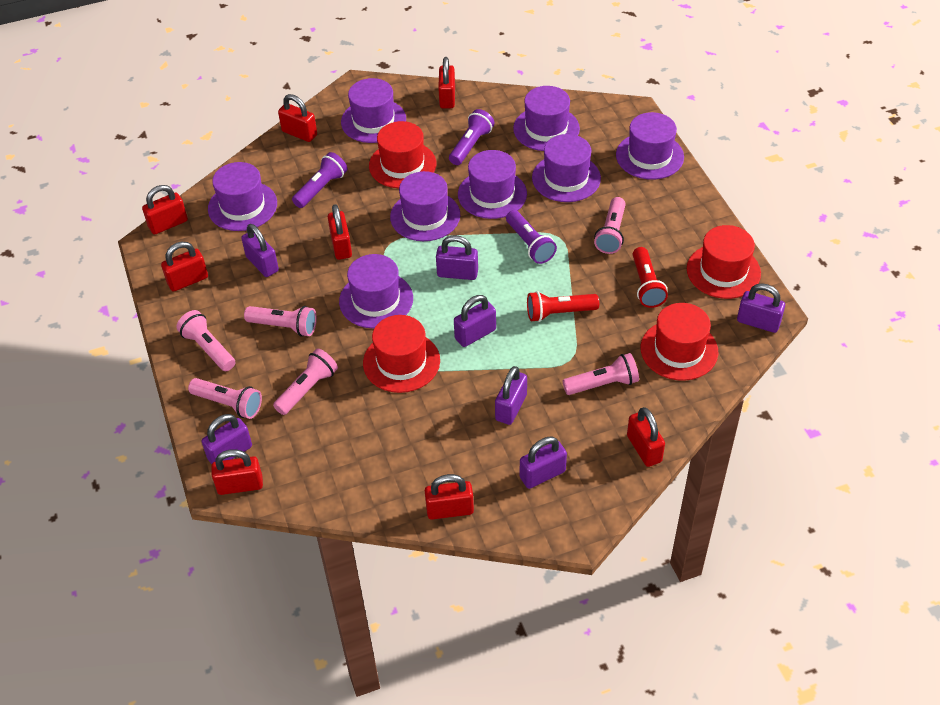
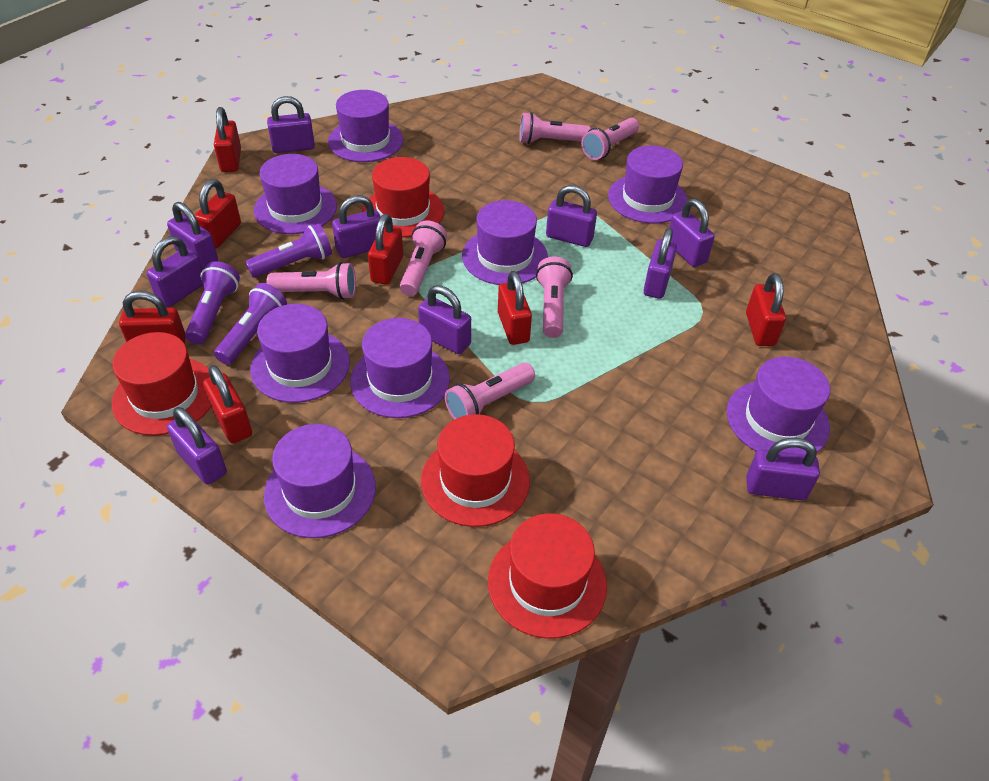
purple padlock: [202,414,252,464] [241,224,279,277] [436,235,478,280] [454,295,496,347] [495,366,527,425] [520,437,567,489] [737,283,785,333] = 7 -> [147,236,203,307] [167,202,218,270] [167,407,227,485] [267,96,315,153] [332,195,381,258] [418,285,471,354] [546,185,597,247] [643,228,677,299] [669,199,715,267] [746,438,820,500] = 10
red flashlight: [527,291,599,322] [633,247,668,308] = 2 -> none = 0
red padlock: [142,185,188,235] [161,242,208,292] [211,449,263,495] [278,94,317,142] [328,204,352,260] [425,474,474,520] [438,57,455,108] [627,407,665,467] = 8 -> [119,291,186,344] [195,179,241,248] [203,365,252,443] [214,107,241,172] [368,214,403,285] [498,271,532,345] [746,273,786,346] = 7

